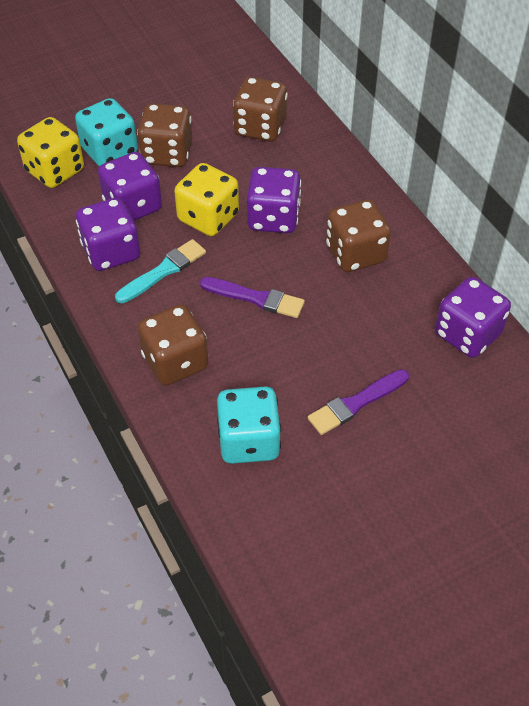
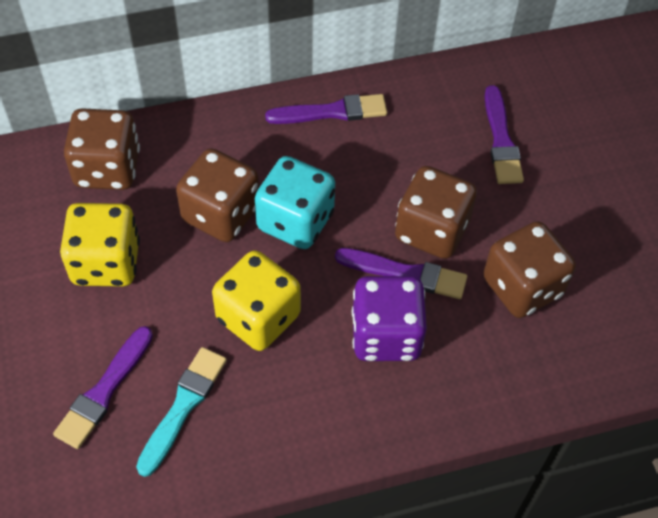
purple brush: [200,277,305,318] [308,369,409,435] = 2 -> [53,326,153,449] [265,94,387,124] [335,248,467,299] [484,85,524,184] = 4
purple dice: [76,197,140,271] [98,152,162,221] [247,167,301,233] [435,277,511,358] = 4 -> [352,276,427,361] = 1
turquoise dice: [75,98,138,166] [217,387,281,464] = 2 -> [255,156,335,249] = 1

